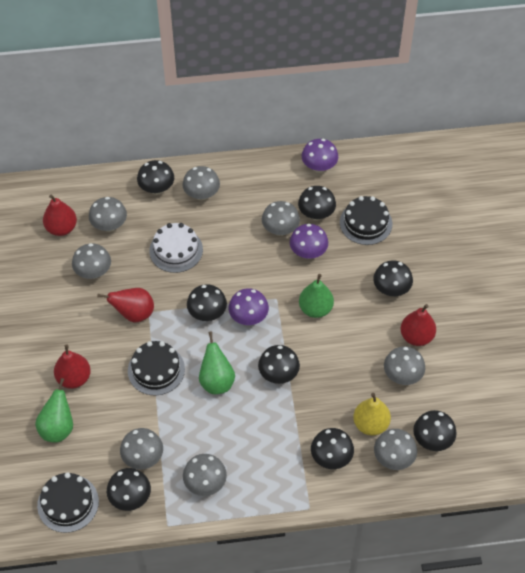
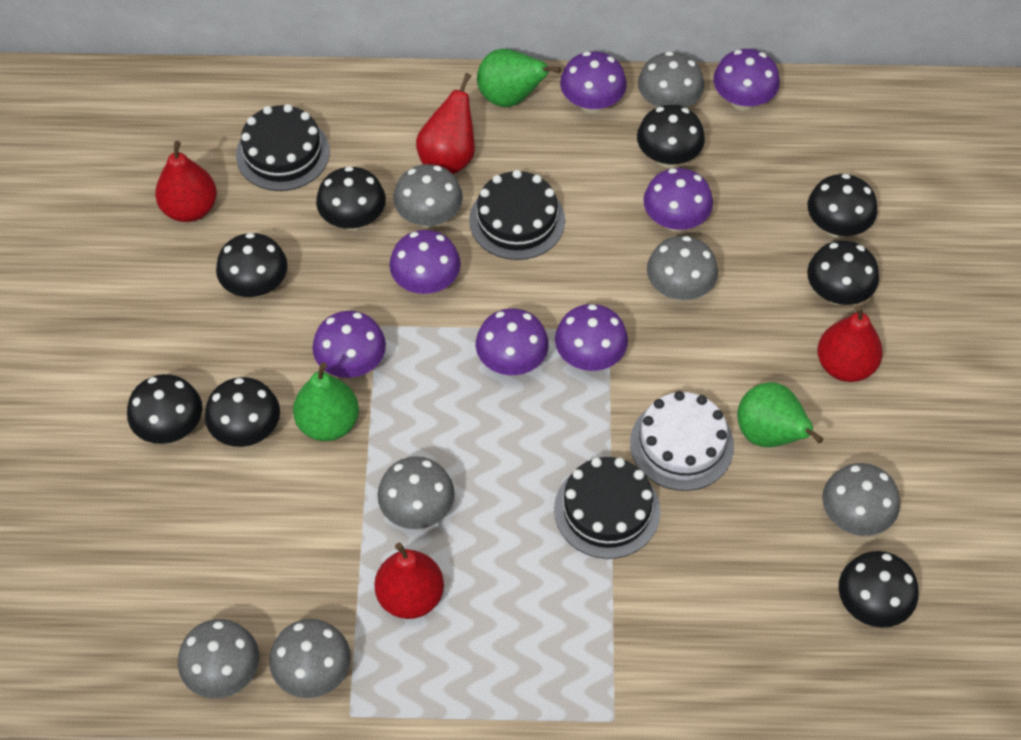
grey mushroom: [72,243,111,279] [89,197,127,232] [120,428,163,469] [182,166,220,201] [183,454,227,496] [262,201,300,236] [374,429,417,470] [384,346,425,385] = 8 -> [178,619,259,698] [269,619,351,698] [377,457,455,529] [393,164,463,228] [638,51,704,108] [647,236,718,300] [822,463,900,536] = 7
purple mushroom: [229,288,269,325] [290,224,328,259] [302,139,338,173] = 3 -> [312,311,386,378] [389,230,461,294] [476,308,549,375] [555,304,628,371] [560,51,627,113] [643,168,713,231] [713,49,780,111] = 7
yellow pear: [353,393,391,436] = 1 -> none = 0

